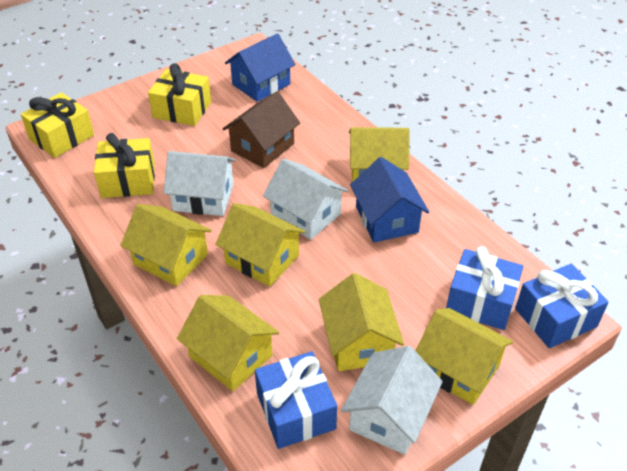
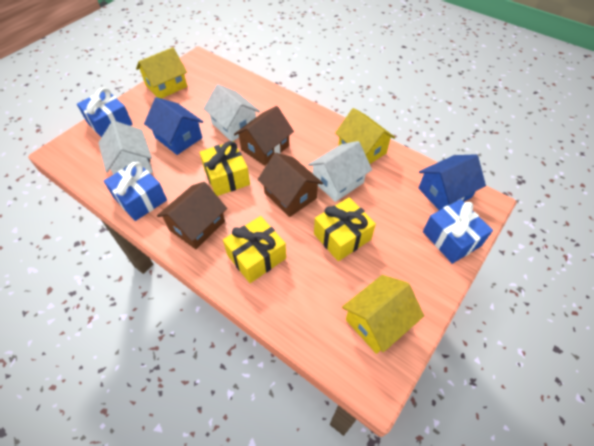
brown house: [223,91,300,168] = 1 -> [157,182,227,249] [234,106,294,166] [258,153,323,217] = 3
yellow house: [120,204,212,286] [177,295,279,391] [215,203,305,287] [319,273,404,371] [349,127,409,182] [415,308,513,405] = 6 -> [136,47,187,99] [335,108,396,164] [342,275,424,354] = 3

